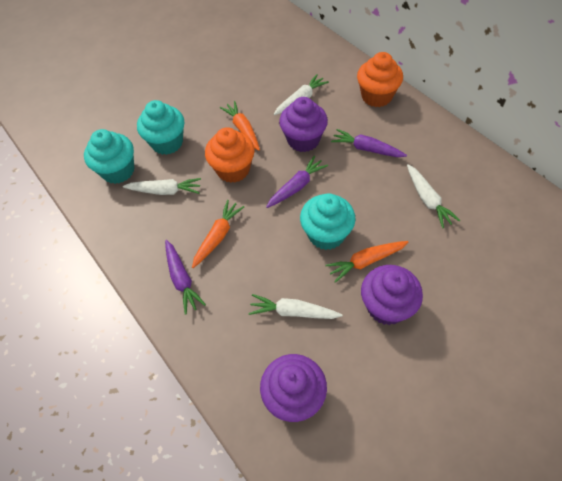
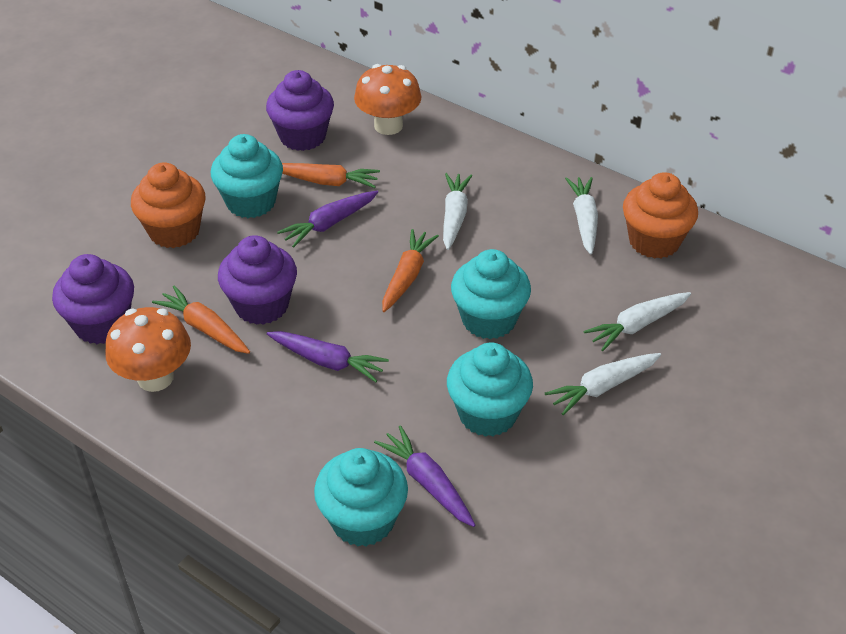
orange mushroom: none = 0 -> [106,307,191,392] [354,64,422,135] = 2
turquoise cupcake: [84,129,134,184] [137,100,184,155] [300,193,356,250] = 3 -> [211,134,283,218] [314,448,408,546] [447,343,533,437] [451,249,531,339] = 4

